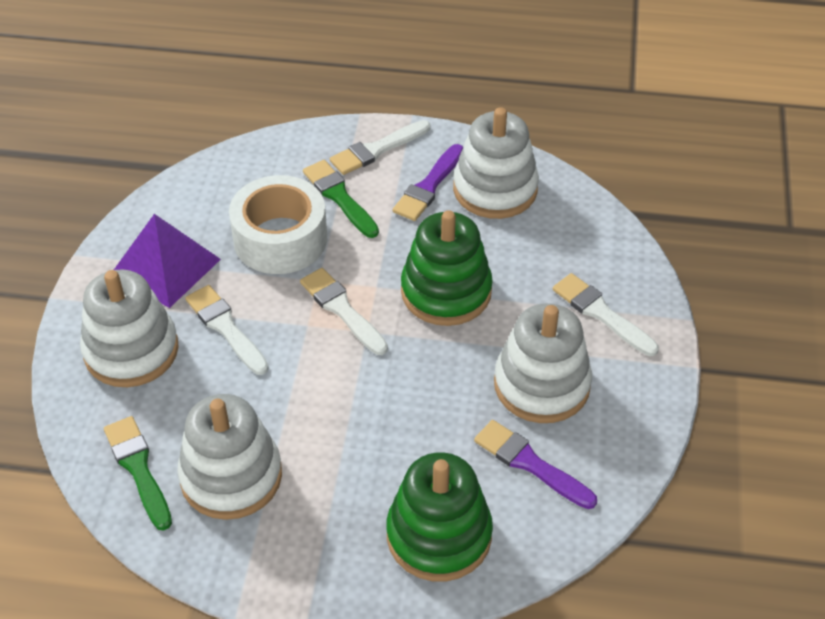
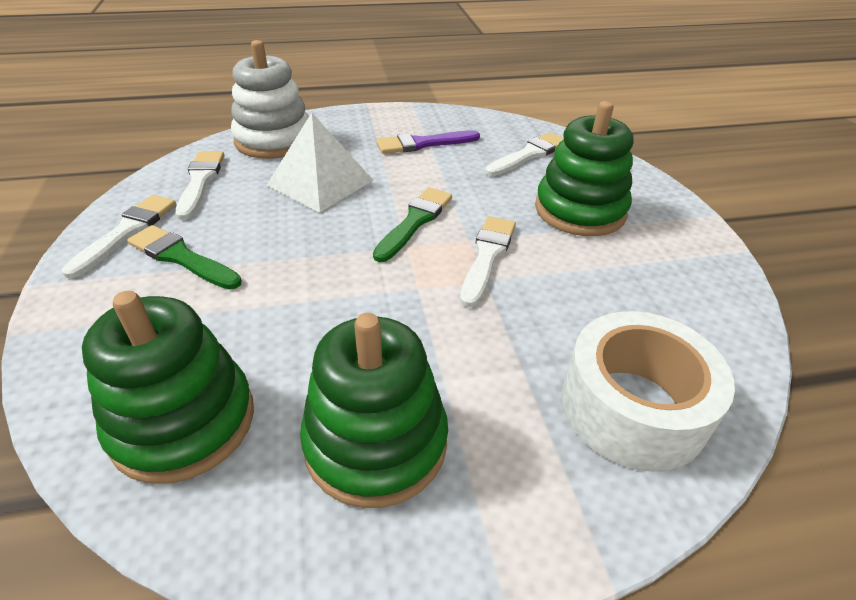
green stacking toy: [386,452,493,582] [401,210,493,326] = 2 -> [82,291,254,484] [300,313,448,508] [535,101,633,236] = 3
purple brush: [393,144,463,221] [474,420,597,509] = 2 -> [376,130,480,154] = 1
purple pyramid: [114,214,221,308] = 1 -> none = 0
white pyramid: none = 0 -> [266,113,373,212] = 1
white stacking toy: [80,269,179,387] [177,394,282,520] [453,107,539,219] [494,303,592,423] = 4 -> [231,40,309,159] = 1

